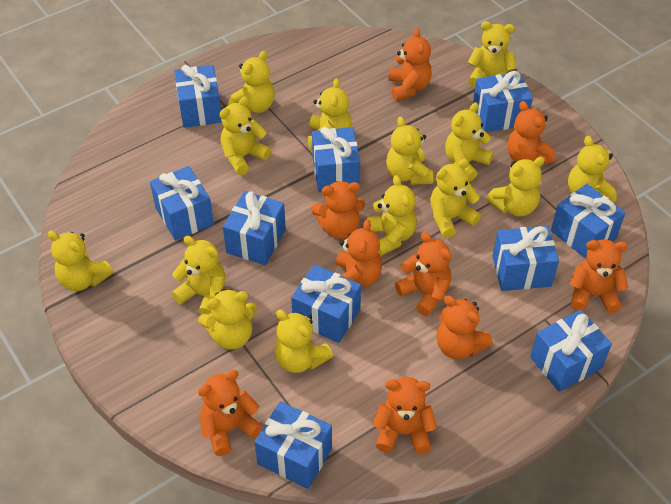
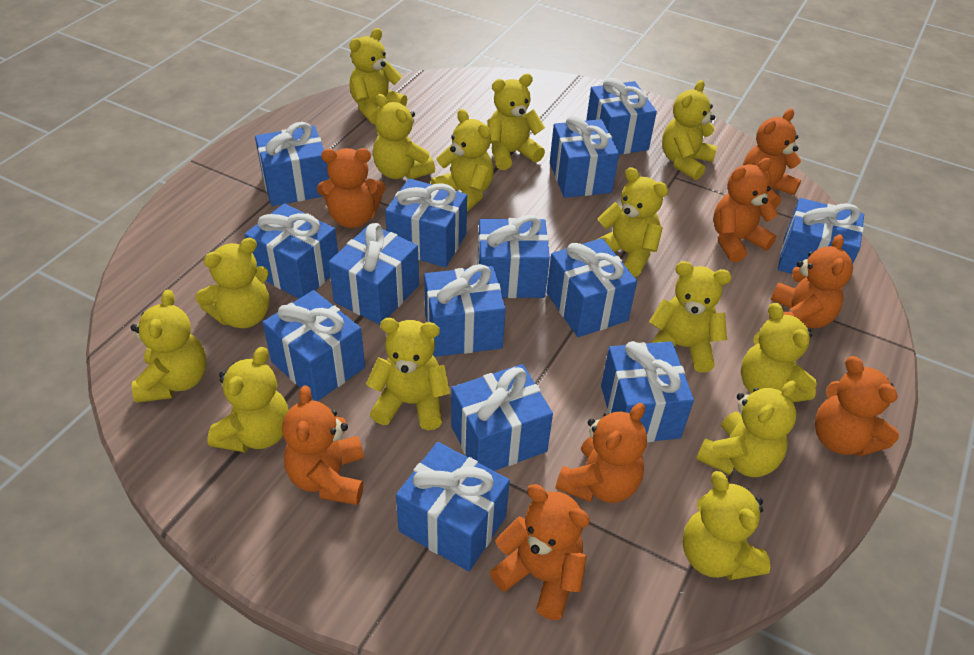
blue gift: [150,166,214,240] [174,65,222,128] [223,191,286,265] [254,401,332,489] [291,264,361,343] [312,127,360,192] [473,71,533,132] [492,226,559,291] [530,310,612,392] [551,184,625,259] = 10 -> [244,203,338,299] [255,122,329,206] [263,290,365,401] [328,223,419,325] [385,178,467,268] [396,442,510,571] [424,264,506,357] [451,364,553,471] [478,215,550,298] [546,238,637,337] [550,115,619,198] [586,78,657,154] [601,341,694,442] [778,198,864,274] = 14
orange teddy bear: [198,370,263,456] [311,181,365,239] [335,219,382,287] [373,377,437,454] [388,28,432,101] [395,232,451,316] [436,296,493,359] [507,101,555,165] [569,239,629,313] = 9 -> [282,386,364,505] [317,148,386,228] [490,484,590,620] [556,403,647,503] [713,158,778,263] [743,109,801,208] [769,234,853,328] [815,356,899,457] = 8

